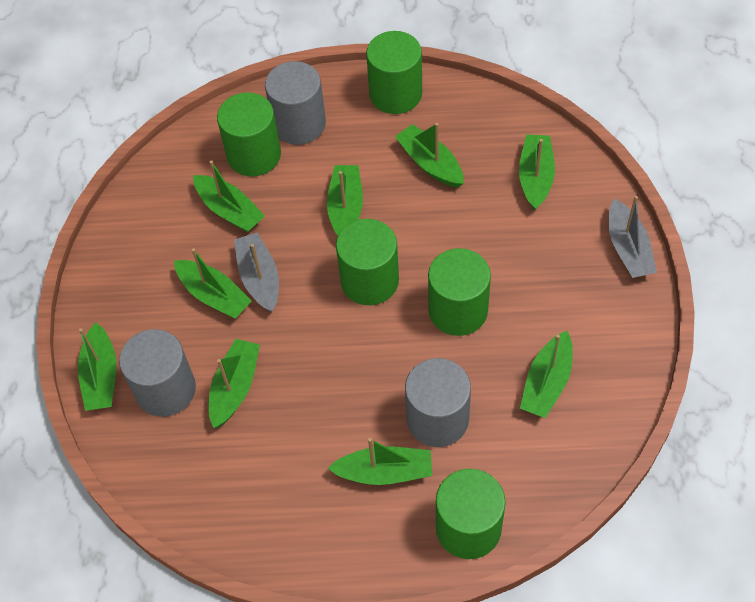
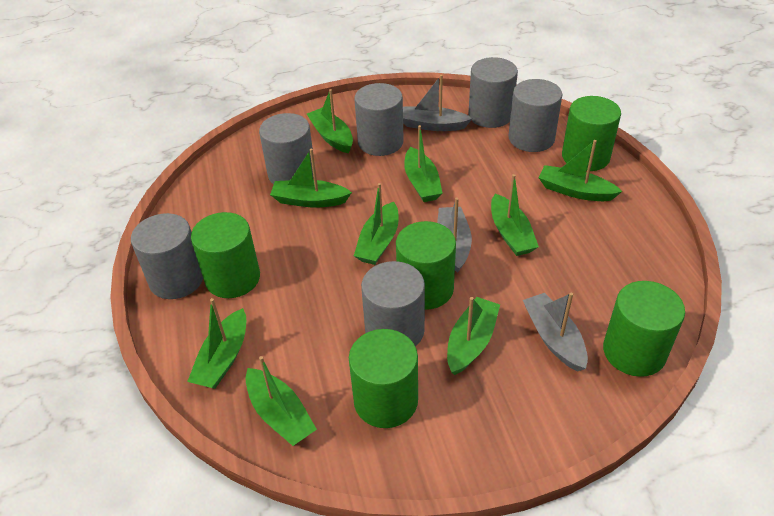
grey boat: [234,232,279,312] [609,196,657,278] = 2 -> [403,75,472,131] [437,198,472,273] [523,293,588,372] = 3
grey cylinder: [119,329,196,417] [265,61,326,145] [405,358,471,447] = 3 -> [131,213,203,299] [259,113,313,184] [354,83,404,156] [361,261,425,346] [468,57,518,128] [508,79,562,152] = 6

